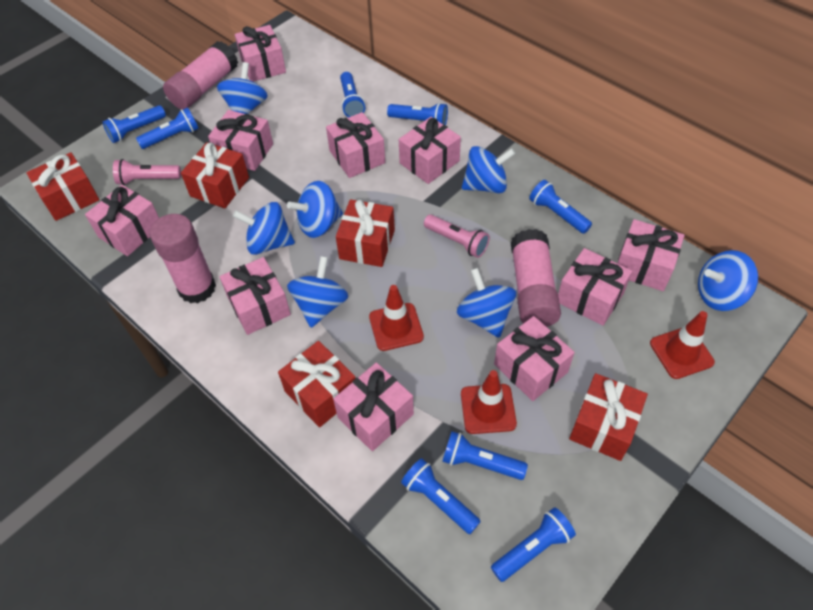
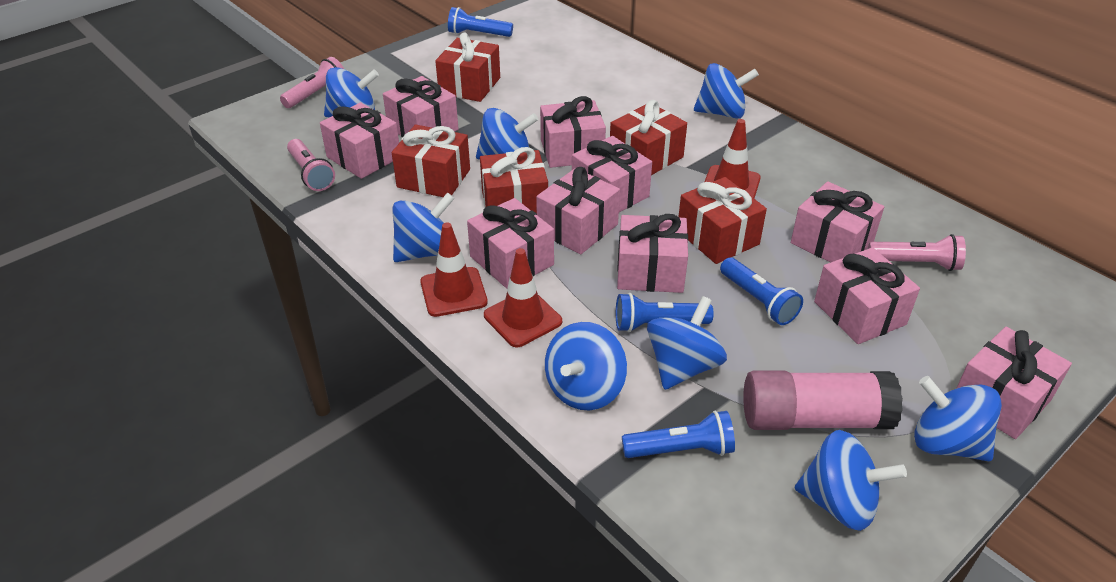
blue flashlight: [103,105,166,143] [136,107,199,149] [340,72,365,117] [387,103,448,125] [401,458,481,534] [442,431,528,480] [491,507,576,582] [529,180,592,234] = 8 -> [448,7,513,37] [616,293,714,332] [622,411,735,458] [720,257,803,325] = 4
blue spinning top: [217,62,268,114] [233,202,295,255] [287,181,343,238] [287,256,348,328] [457,268,516,338] [462,146,515,193] [698,250,758,311] = 7 -> [324,67,379,117] [392,193,455,262] [476,108,538,160] [545,322,627,410] [647,296,727,390] [694,63,759,119] [795,430,907,531] [914,376,1002,461] = 8
pink flashlight: [113,159,181,185] [424,215,490,258] = 2 -> [280,57,344,108] [287,139,335,191] [868,234,966,271] = 3
pink glue stick: [150,214,216,303] [163,41,238,110] [511,229,561,327] = 3 -> [743,371,903,430] = 1

